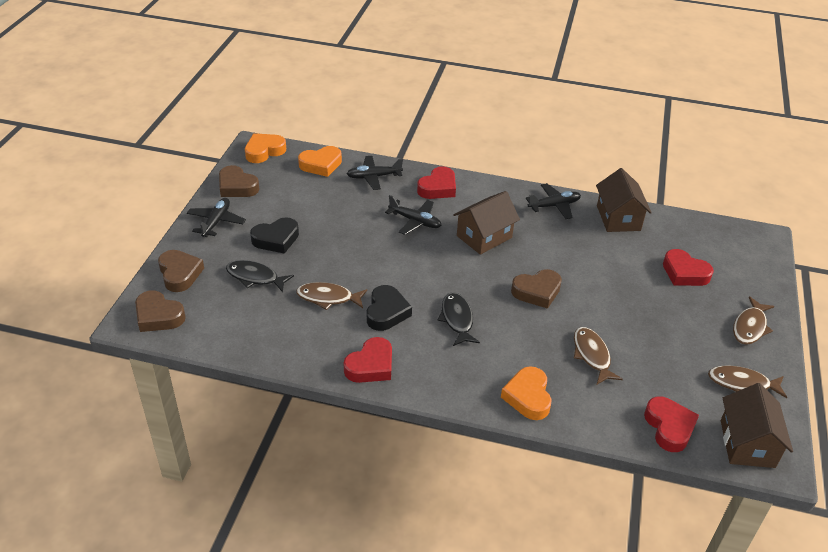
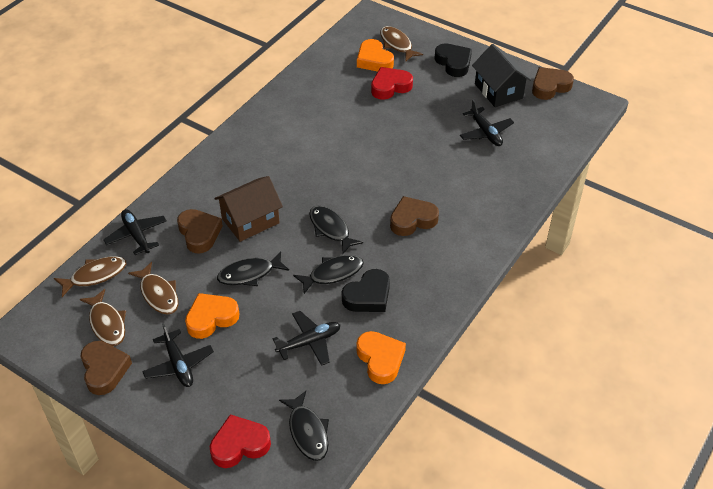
black fish: [226,260,294,292] [438,292,480,346] = 2 -> [217,251,289,286] [279,391,329,461] [293,255,364,294] [309,206,363,254] = 4
black house: none = 0 -> [472,44,531,107] = 1
brown house: [453,191,520,255] [596,168,652,232] [721,383,793,468] = 3 -> [214,176,283,242] = 1
red heart: [344,337,392,383] [417,166,456,199] [644,396,699,452] [663,249,714,286] = 4 -> [210,414,271,468] [371,67,413,100] = 2

